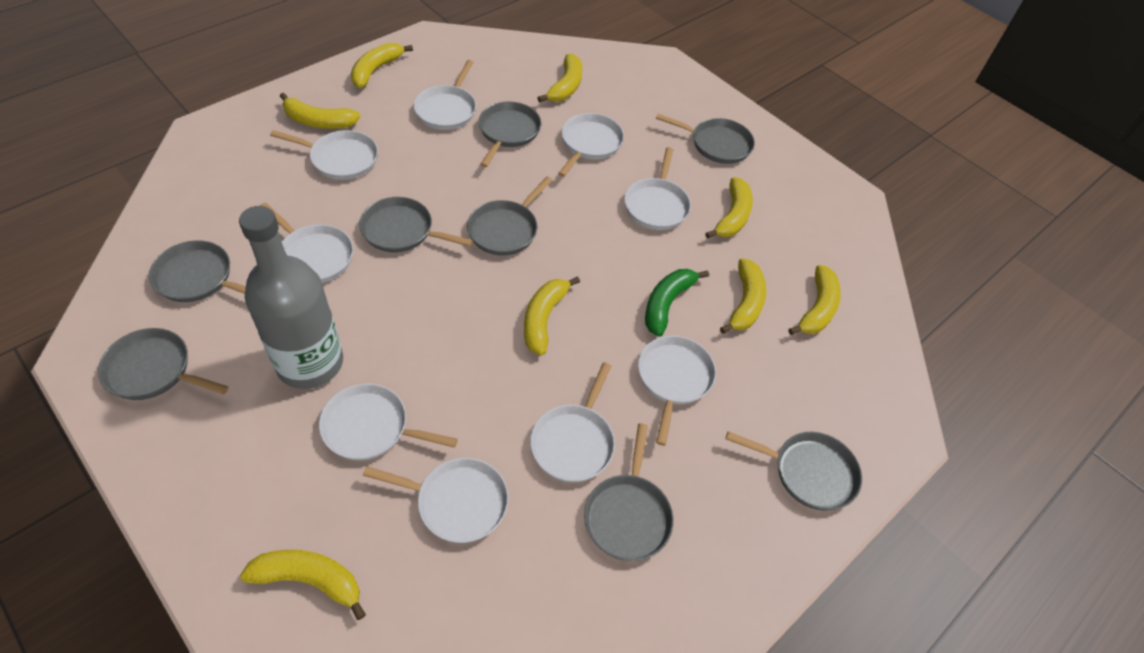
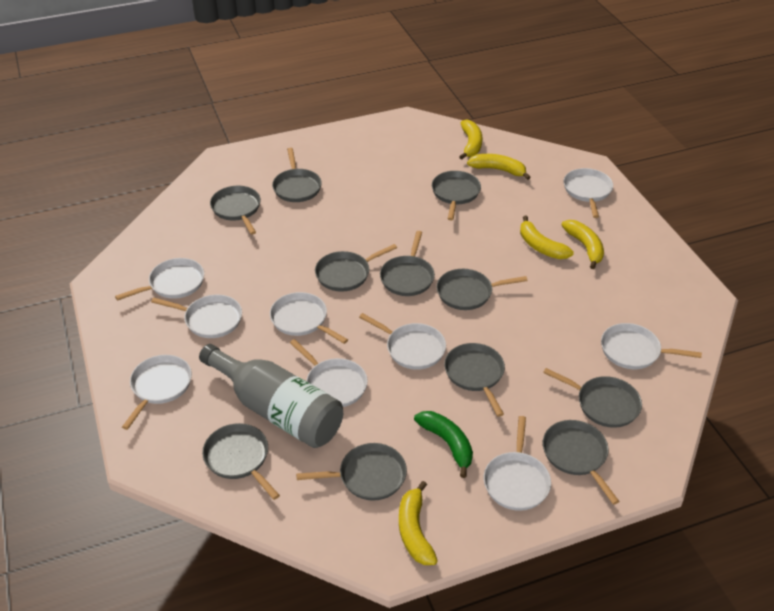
grey pan: [98,328,229,400] [149,240,246,302] [359,197,473,253] [467,177,552,256] [478,102,541,167] [584,423,674,561] [656,114,755,164] [726,431,862,511] = 8 -> [202,423,280,500] [210,186,261,235] [272,148,322,202] [296,443,407,501] [315,244,397,292] [380,231,435,296] [432,171,481,220] [437,269,528,310] [444,343,505,417] [543,368,642,428] [543,420,620,505] = 11
yellow banana: [240,550,366,620] [280,93,361,129] [351,42,413,88] [524,276,580,355] [538,54,582,103] [705,177,753,239] [720,258,766,334] [788,265,841,335] = 8 -> [399,481,438,565] [459,119,482,159] [467,154,531,180] [520,216,574,259] [561,220,604,269] = 5

